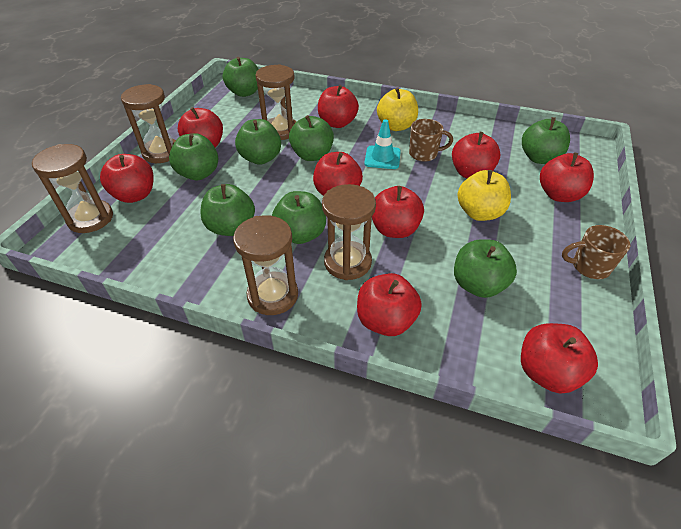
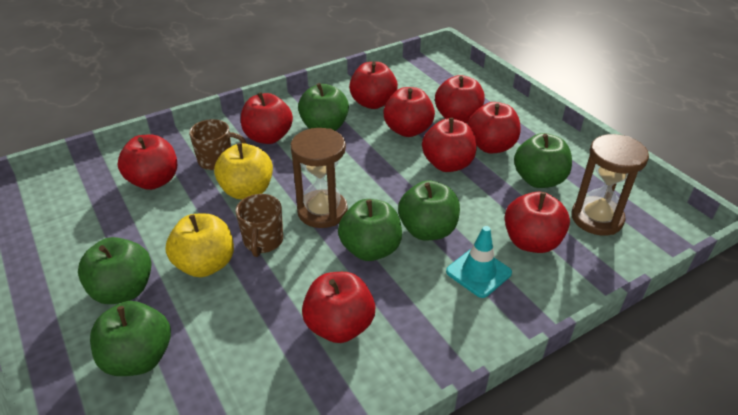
brown hourglass: [32,144,113,233] [121,84,176,163] [233,215,298,315] [255,64,296,140] [322,184,376,280] = 5 -> [290,128,348,228] [572,134,649,236] = 2
green apple: [169,133,218,180] [200,184,255,236] [223,57,259,97] [235,119,281,165] [272,191,326,244] [289,115,334,161] [454,239,517,298] [522,117,570,164] = 8 -> [78,237,151,304] [90,301,171,376] [298,83,349,131] [338,199,402,261] [398,180,460,241] [514,133,572,188] = 6

